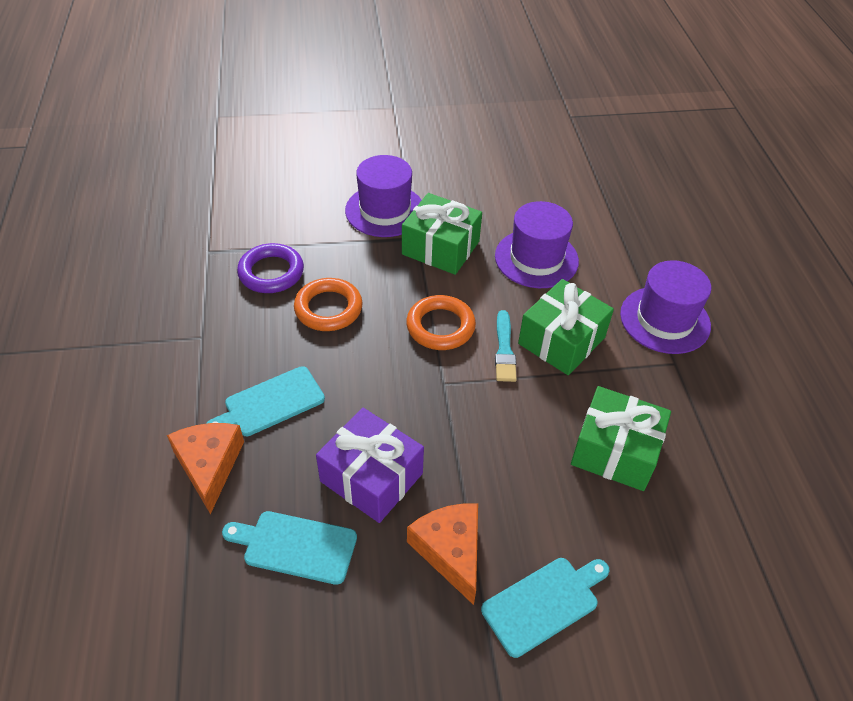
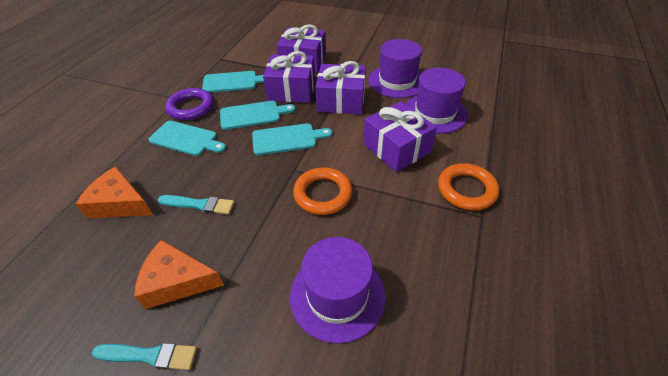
green gift: [402,193,482,275] [518,279,614,375] [571,386,671,491] = 3 -> none = 0
purple gift: [316,408,424,523] = 1 -> [263,51,315,103] [276,24,326,73] [315,61,366,114] [364,101,437,172] = 4
turquoise brush: [495,310,517,382] = 1 -> [92,343,197,370] [158,195,234,215] = 2
turquoise cutting board: [206,366,325,436] [222,511,357,585] [481,558,609,658] = 3 -> [149,121,226,156] [202,71,264,93] [220,101,295,130] [252,123,332,155] = 4

